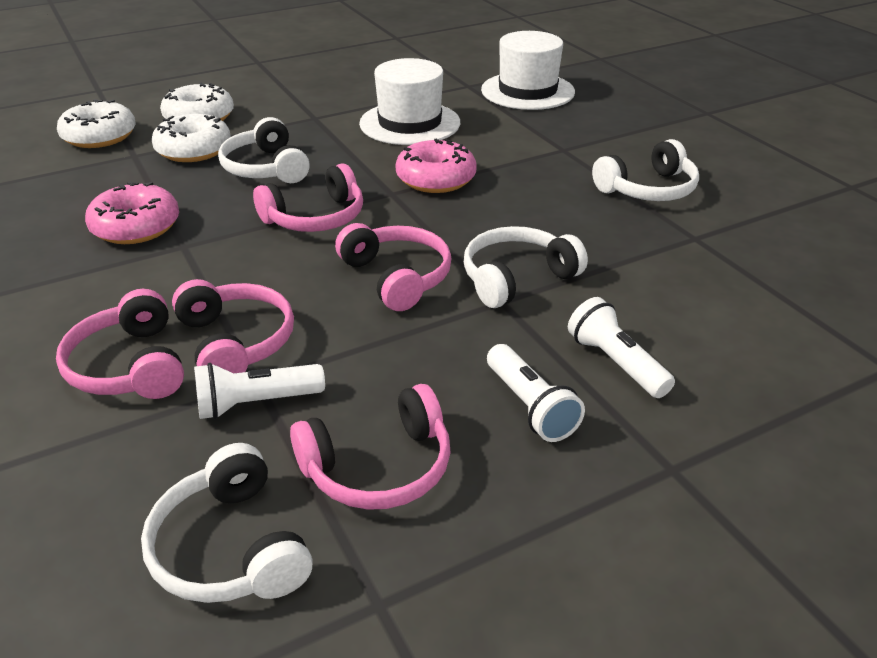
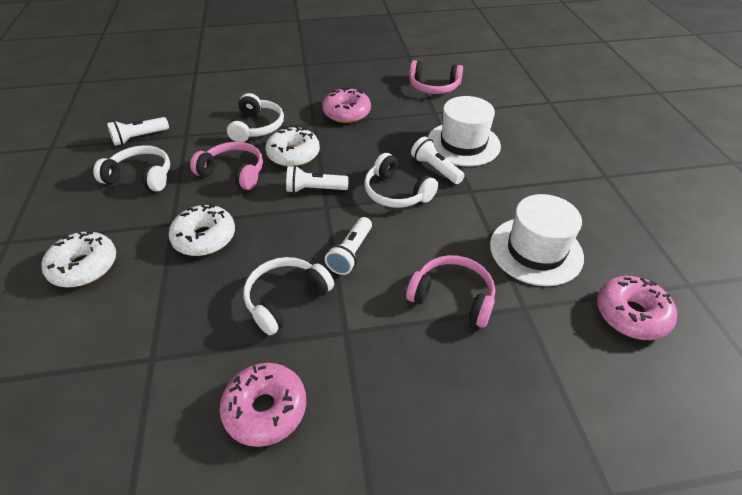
pink donut: [85,181,179,244] [396,138,476,193] = 2 -> [220,363,306,447] [322,87,371,123] [597,276,677,340] = 3
pink headphones: [56,289,184,399] [172,279,294,373] [253,163,363,232] [290,384,451,510] [335,223,452,311] = 5 -> [190,142,263,190] [406,255,495,328] [409,60,463,94] = 3
white flashlight: [194,363,325,419] [487,344,585,442] [568,297,675,398] = 3 -> [107,117,169,146] [286,166,349,193] [325,217,372,275] [411,136,465,184] = 4

